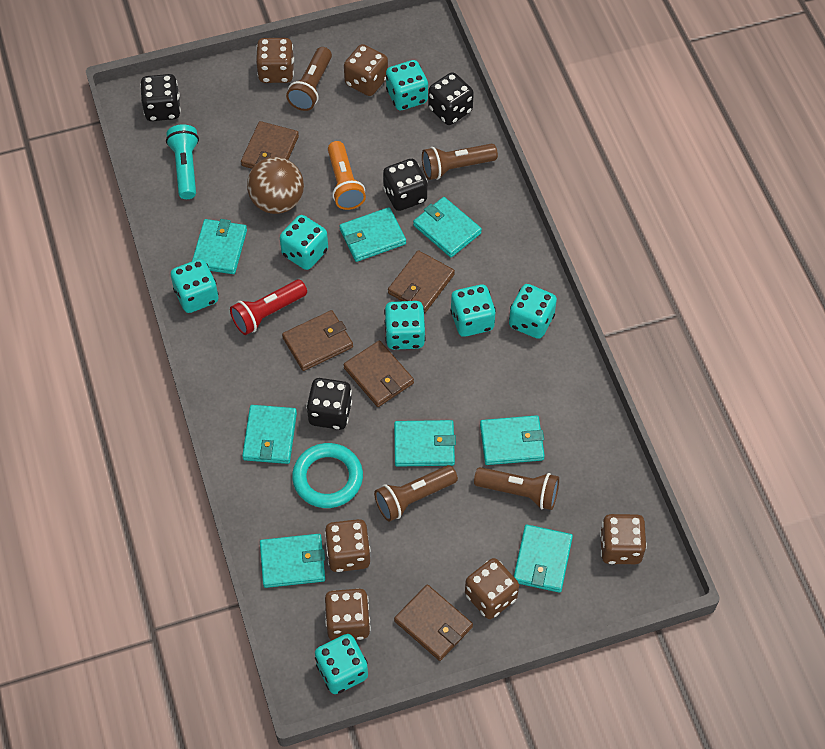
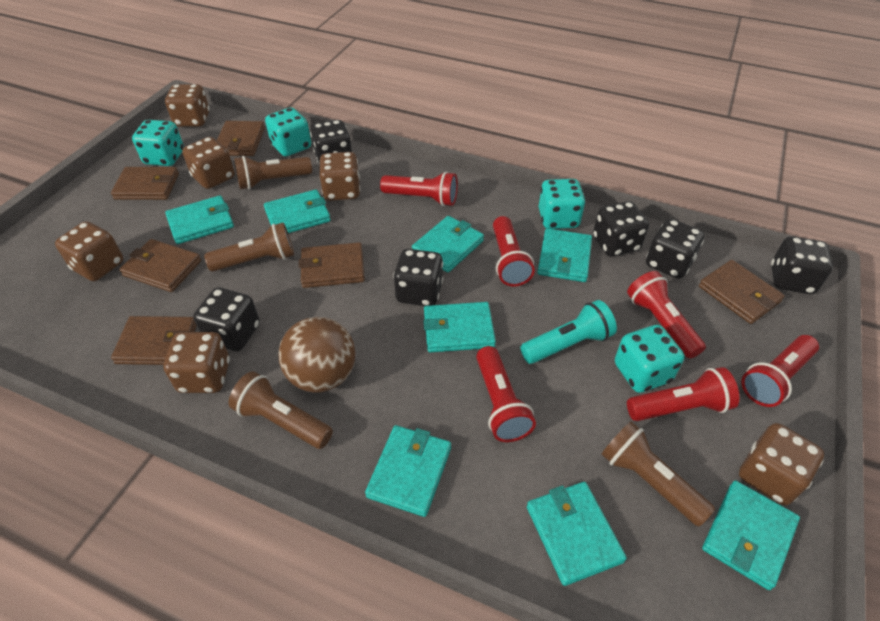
black dice: [140,74,181,121] [306,378,352,430] [383,159,427,211] [428,72,474,125] = 4 -> [194,288,260,351] [310,120,352,163] [393,249,443,306] [593,201,649,257] [646,219,704,279] [771,236,833,294] = 6
brown wallet: [241,121,299,169] [282,310,353,371] [343,340,414,407] [388,250,455,313] [394,585,473,661] = 5 -> [111,167,179,200] [111,316,197,365] [119,239,201,292] [217,121,265,156] [299,242,365,288] [699,260,785,324] = 6
orange flashlight: [328,141,366,210] = 1 -> none = 0
red flashlight: [230,280,307,335] = 1 -> [380,171,458,206] [476,346,536,442] [493,216,535,286] [627,271,706,359] [627,367,739,421] [741,335,819,407] = 6
turquoise dice: [171,259,218,313] [280,215,328,270] [315,634,368,694] [384,301,426,350] [386,60,428,110] [450,284,496,337] [509,284,557,339] = 7 -> [132,120,184,166] [265,107,311,156] [539,179,586,229] [615,325,685,393] = 4
turquoise ring: [292,443,363,508] = 1 -> none = 0

